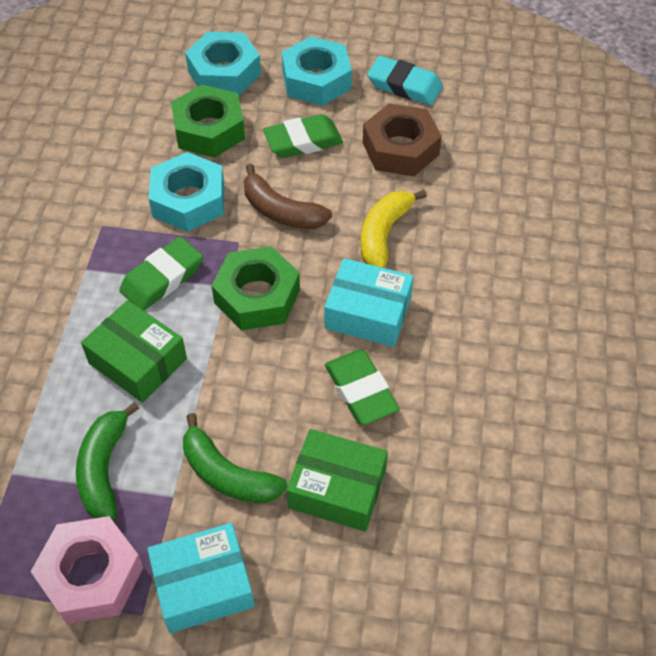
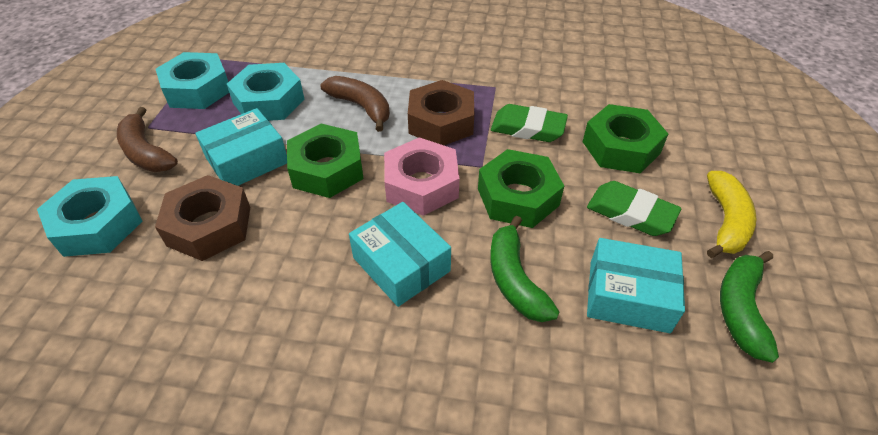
brown banana: [244,163,332,229] = 1 -> [117,107,178,172] [321,76,390,132] = 2
brown nut: [363,103,442,176] = 1 -> [155,175,250,261] [408,80,474,145] = 2
green box: [81,300,187,403] [286,429,388,532] = 2 -> none = 0
green eraser: [120,237,203,311] [263,114,343,158] [325,350,400,425] = 3 -> [491,104,568,142] [587,181,681,236] = 2
green nut: [171,85,245,158] [212,246,300,331] = 2 -> [287,124,364,198] [478,149,564,228] [583,104,668,174] = 3
turquoise box: [147,523,255,633] [324,258,414,347] = 2 -> [195,108,287,186] [349,202,451,307] [587,238,685,333] = 3
turquoise eraser: [367,56,443,105] = 1 -> none = 0

